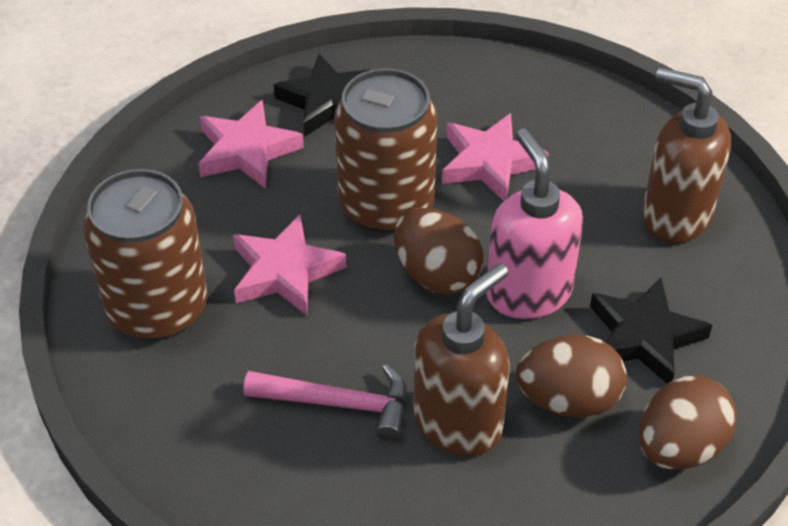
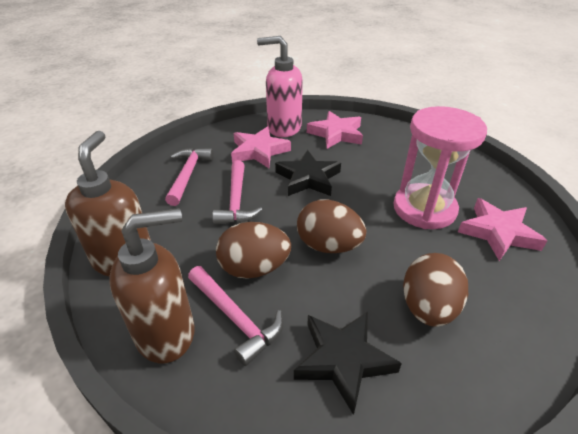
brown can: [83,169,207,340] [334,68,438,233] = 2 -> none = 0
pink hammer: [244,364,407,441] = 1 -> [165,148,214,206] [188,266,283,366] [212,160,262,225] = 3
pink hourglass: none = 0 -> [394,106,487,229] = 1

